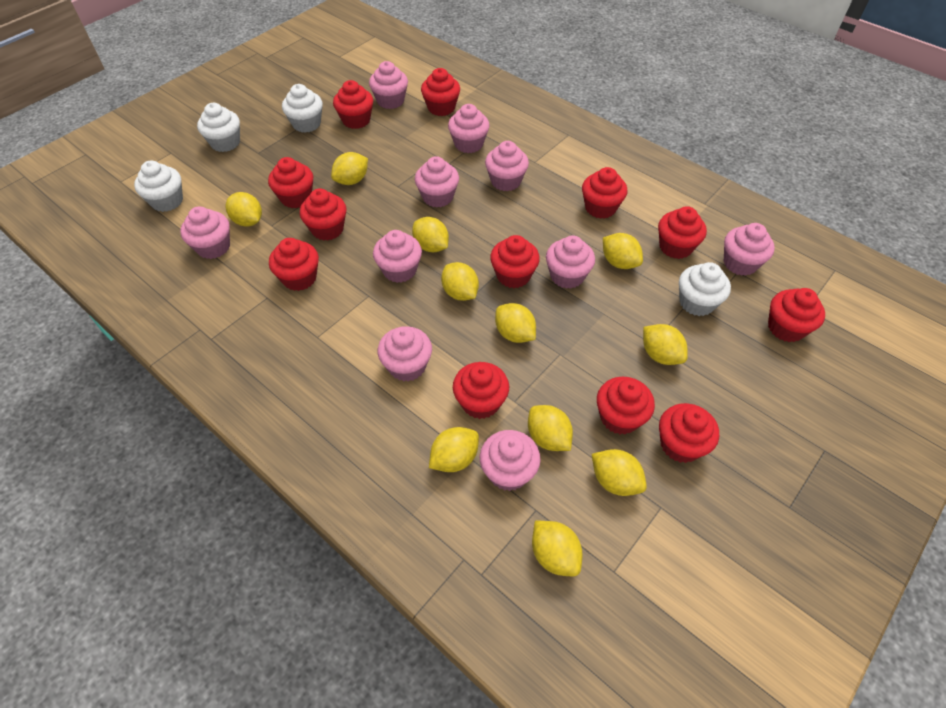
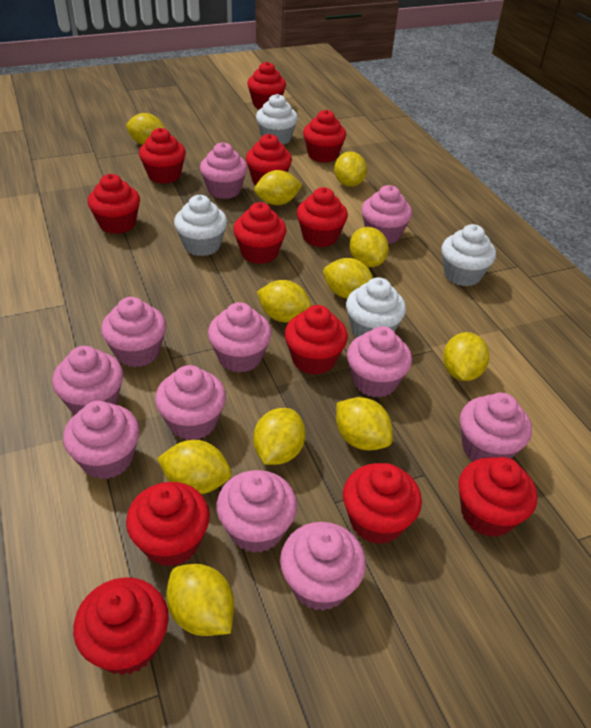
pink cupcake: [180,206,230,259] [369,61,408,109] [373,230,422,283] [378,326,432,382] [415,156,459,208] [448,104,490,153] [480,430,541,491] [485,141,529,191] [546,236,595,289] [724,223,775,276] = 10 -> [52,346,123,415] [63,401,140,479] [101,297,166,367] [155,365,226,440] [200,142,247,199] [208,302,272,373] [216,470,297,553] [280,522,366,611] [347,326,412,398] [361,185,412,244] [460,393,532,461] = 11

